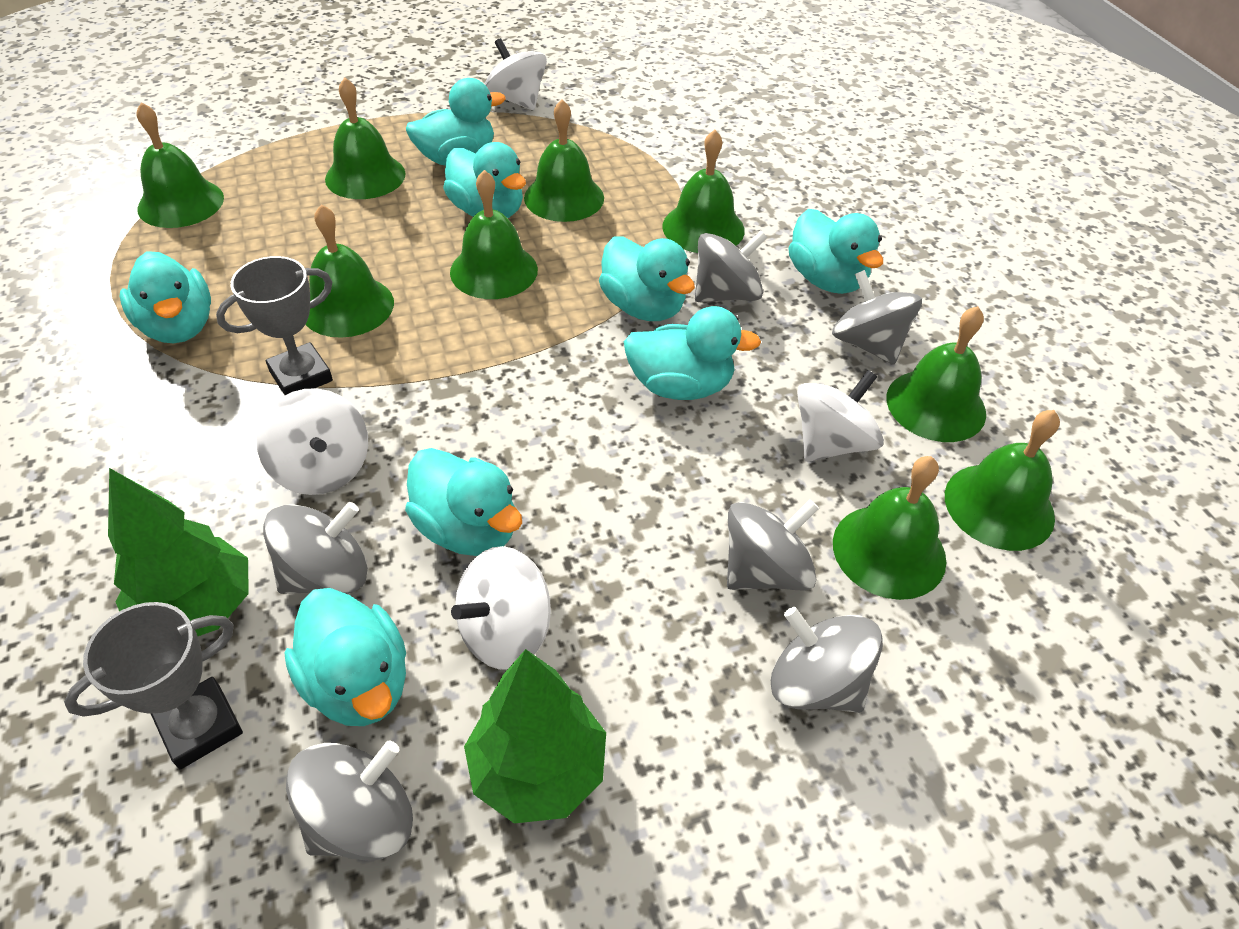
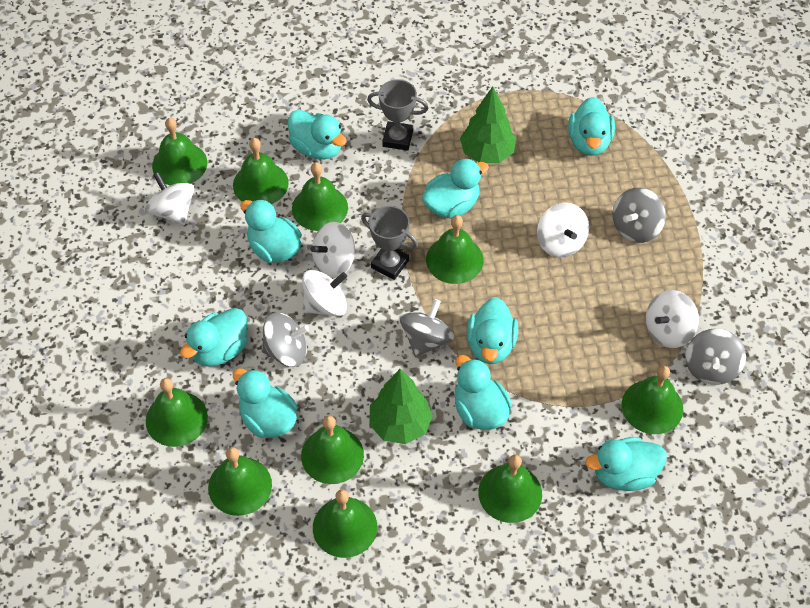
green bell: [137,102,224,228] [305,204,394,338] [325,78,406,199] [450,170,538,299] [524,99,604,222] [662,130,745,253] [833,456,946,600] [886,306,986,442] [945,410,1060,551] = 9 -> [146,378,208,447] [152,118,207,185] [208,447,272,516] [233,138,289,204] [292,162,348,231] [301,415,364,484] [313,489,377,558] [426,215,483,284] [478,454,542,523] [622,366,683,434] = 10
grey spinning top: [263,502,368,594] [286,741,413,861] [695,230,768,302] [727,499,819,590] [771,607,883,713] [832,270,922,364] = 6 -> [262,312,309,367] [400,299,454,357] [613,188,666,243] [685,328,746,385] = 4
turquoise duck: [120,251,211,343] [284,588,406,726] [405,448,522,556] [406,78,506,166] [443,142,526,218] [599,237,695,321] [624,306,761,400] [788,209,883,294] = 8 -> [180,308,248,367] [233,368,298,438] [240,199,302,263] [288,110,347,160] [422,158,489,219] [455,355,512,430] [467,297,518,364] [568,97,615,156] [585,437,667,491] = 9
white spinning top: [256,388,368,495] [451,546,551,670] [485,38,547,110] [797,370,884,462] = 4 -> [145,172,194,225] [302,270,347,317] [311,222,355,278] [537,203,589,257] [646,290,699,348] = 5

